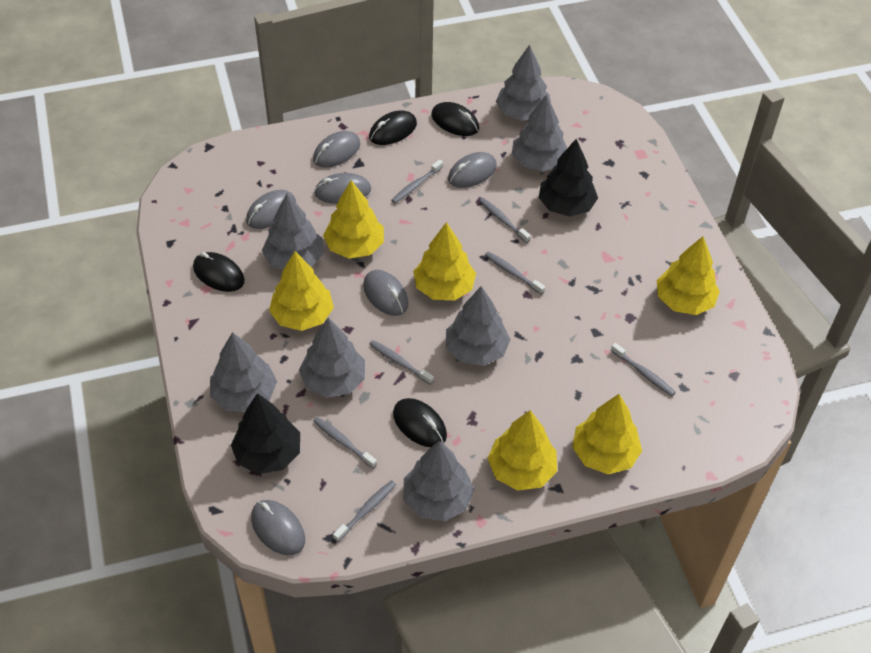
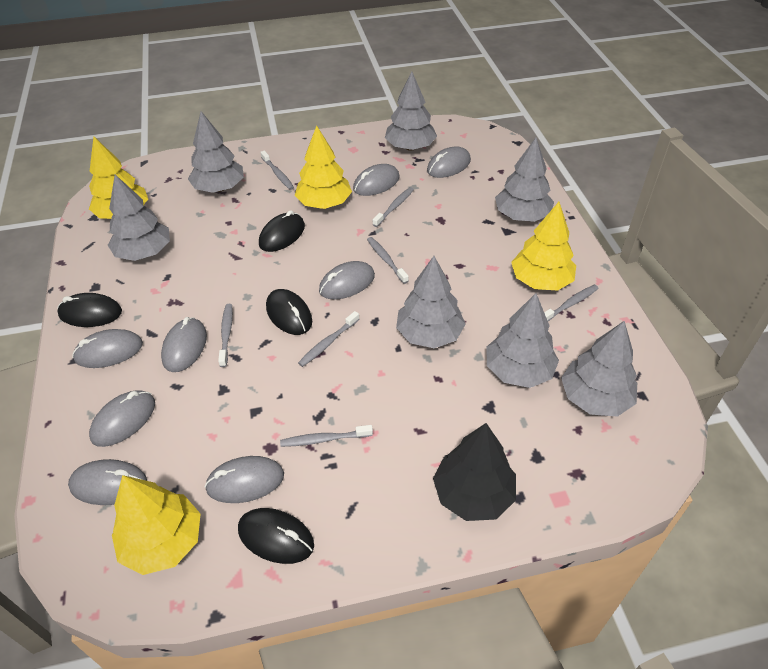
black tree: [231,393,300,474] [539,139,598,217] = 2 -> [433,423,516,521] = 1
grey mouse: [246,190,296,229] [251,500,305,556] [313,131,360,168] [314,173,371,204] [363,270,409,316] [448,152,497,188] = 6 -> [68,459,147,505] [72,329,143,368] [89,390,155,447] [161,317,207,372] [204,456,284,503] [319,261,375,300] [353,164,400,196] [427,146,471,178] = 8
yellow tree: [269,251,334,331] [323,180,384,259] [413,222,476,300] [487,410,557,491] [572,394,642,474] [657,236,720,315] = 6 -> [89,137,148,219] [112,475,201,575] [295,126,352,209] [511,202,576,290] = 4

